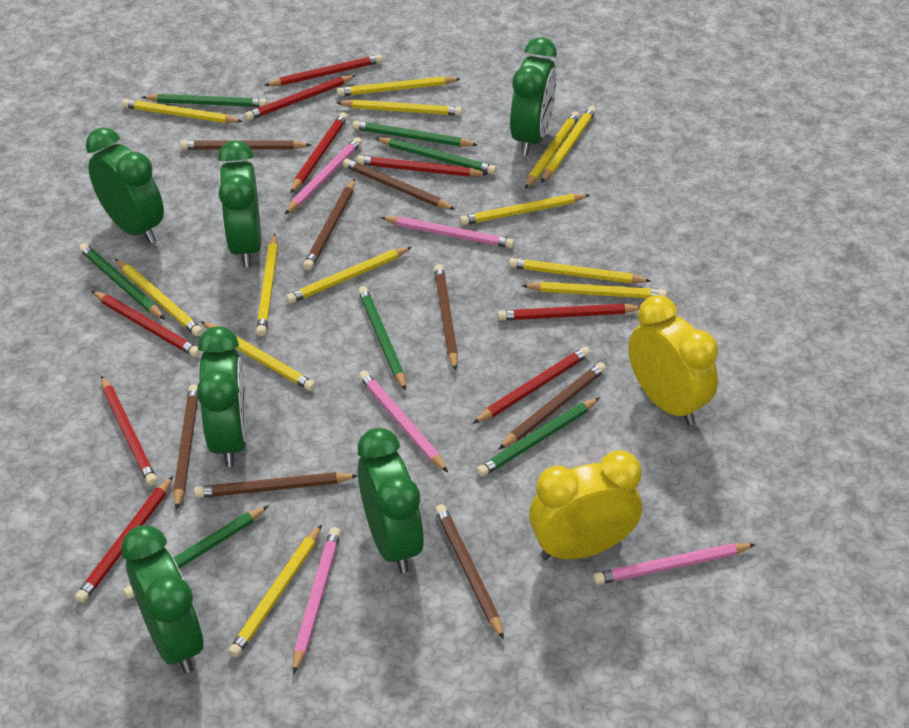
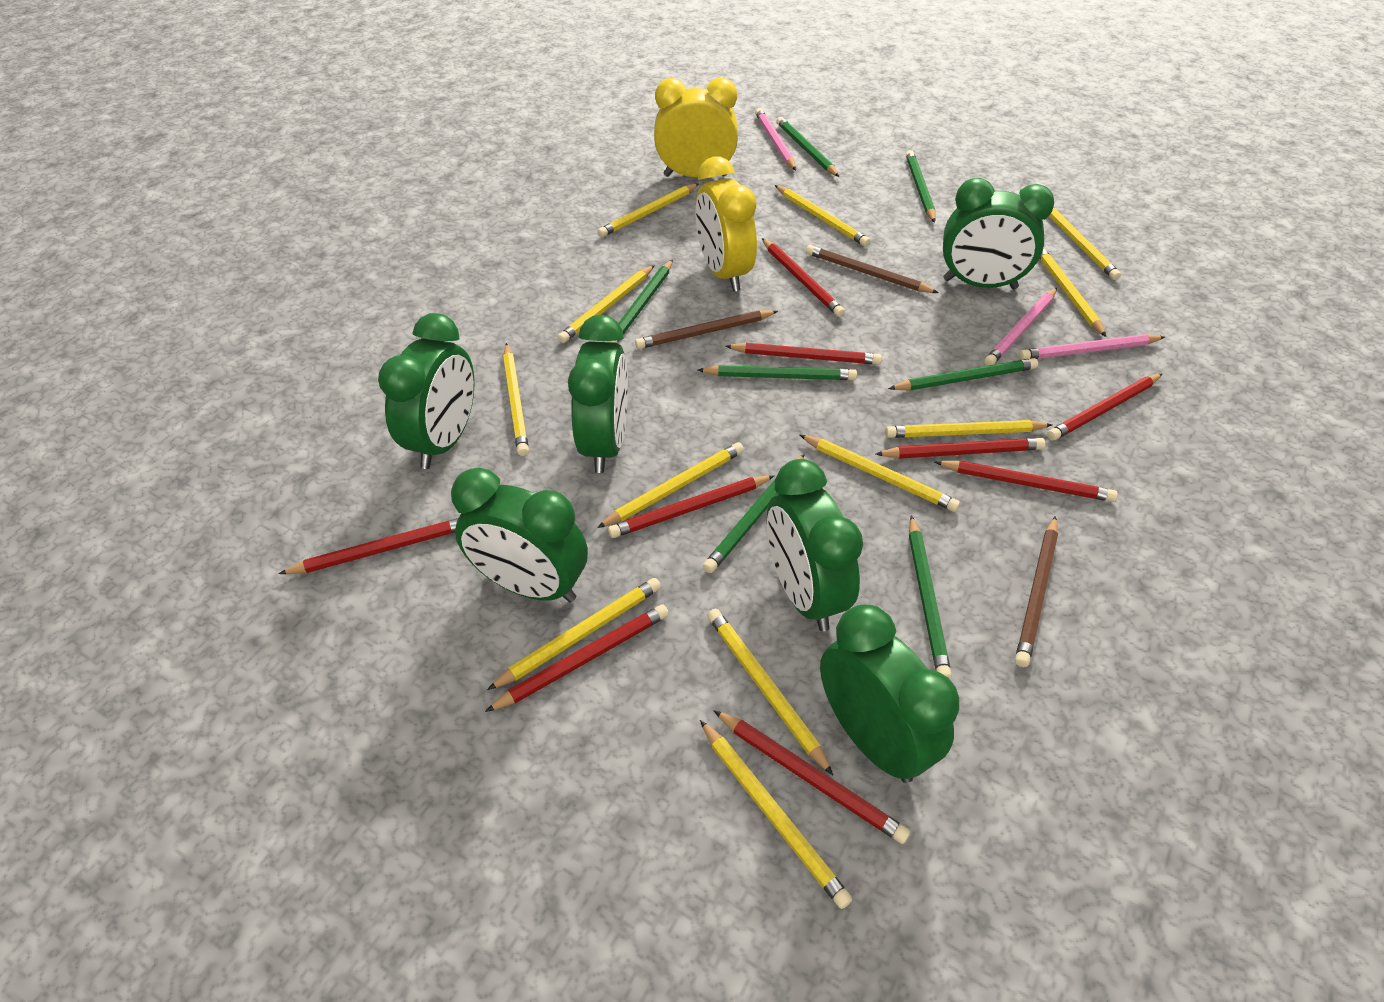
brown pencil: [173,384,198,510] [180,140,311,150] [194,472,358,498] [303,179,355,270] [343,158,456,210] [434,264,458,371] [435,504,504,640] [499,362,606,449] = 8 -> [635,310,778,349] [806,245,939,293] [1015,516,1058,667] = 3
pink pencil: [284,137,362,215] [293,527,341,675] [359,371,448,472] [380,216,514,248] [593,543,756,585] = 5 -> [755,108,796,170] [984,288,1057,366] [1019,334,1165,360] = 3
yellow pencil: [115,259,203,336] [122,99,243,123] [201,321,316,391] [228,524,322,658] [256,234,278,336] [286,247,412,304] [336,100,462,116] [337,76,460,96] [460,194,590,225] [509,258,651,283] [521,282,667,298] [525,111,580,189] [541,106,596,183] = 13 -> [487,578,661,690] [503,343,529,456] [558,265,654,343] [597,442,744,528] [598,183,699,237] [700,720,852,909] [707,609,833,775] [775,185,870,246] [800,435,960,512] [885,420,1052,438] [1040,248,1106,337] [1049,207,1121,280] = 12

